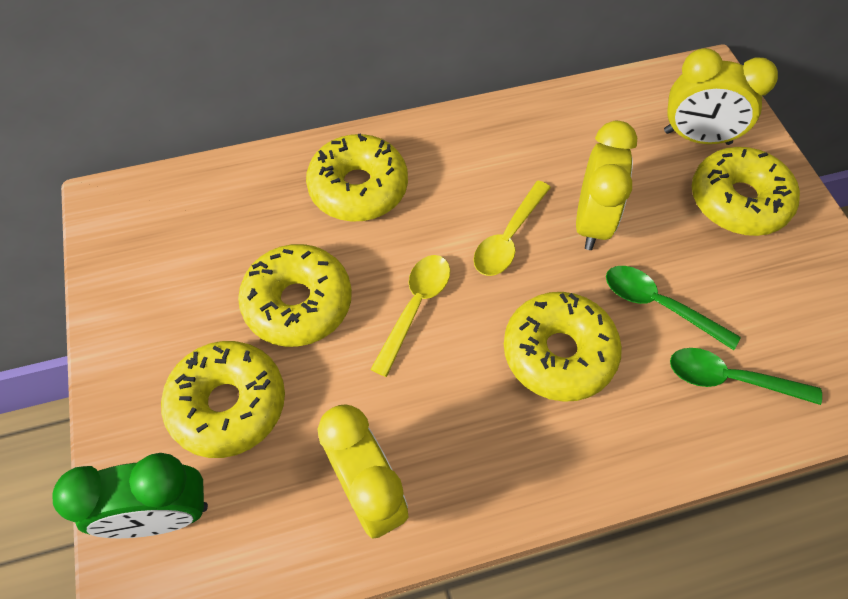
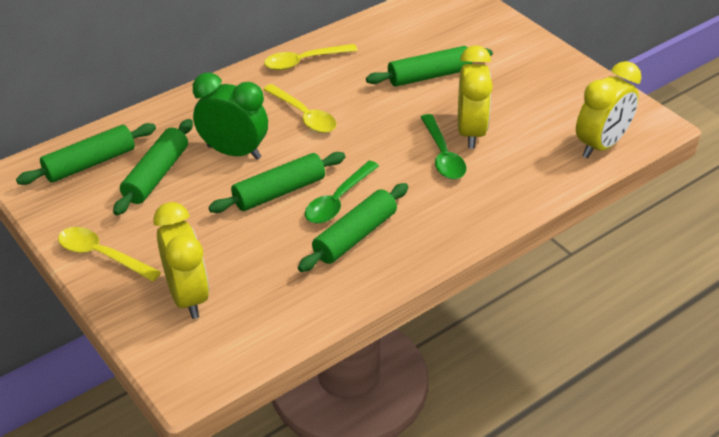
green rolling pin: none = 0 -> [16,123,156,185] [113,119,193,215] [208,152,345,213] [298,183,408,272] [366,46,493,87] = 5
yellow donut: [161,341,285,458] [238,244,352,347] [306,133,408,222] [504,292,622,402] [692,147,800,236] = 5 -> none = 0
yellow spoon: [370,255,450,377] [473,181,551,276] = 2 -> [58,227,161,282] [263,84,336,133] [264,44,358,70] = 3

